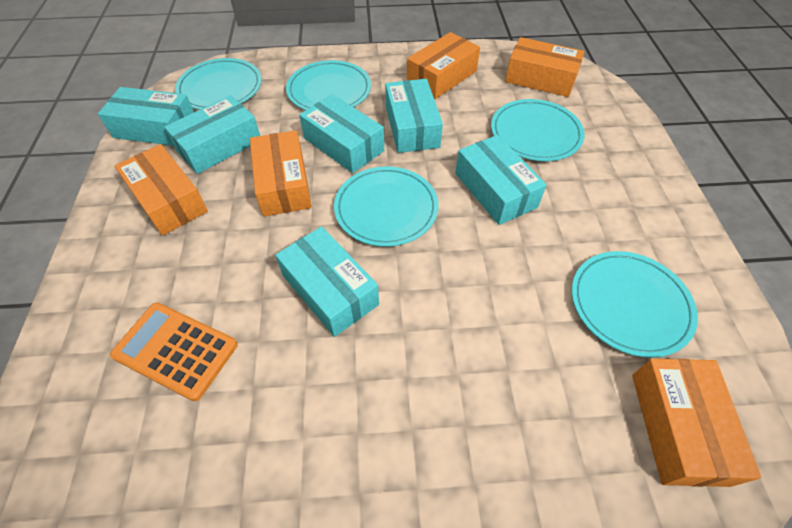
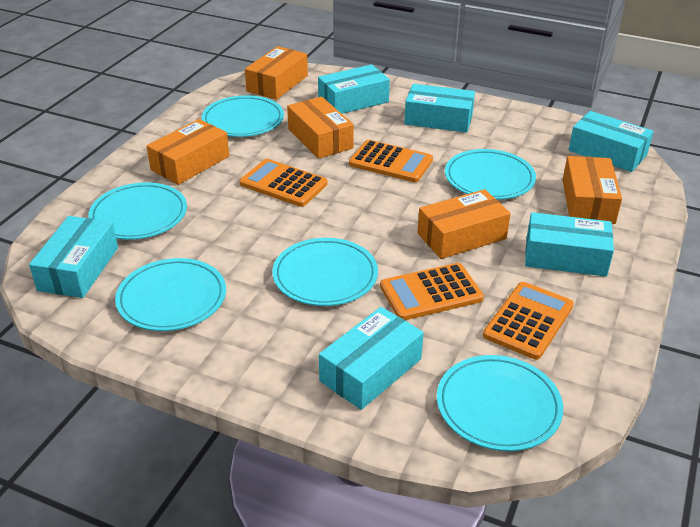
orange calculator: [110,302,238,401] = 1 -> [239,159,328,207] [349,140,433,182] [380,263,484,320] [483,282,574,360] = 4
turquoise plate: [175,58,262,110] [286,60,371,110] [334,166,439,247] [491,99,585,161] [572,251,698,358] = 5 -> [88,182,187,240] [115,258,226,331] [202,95,284,137] [272,238,378,306] [437,355,563,451] [445,149,536,200] = 6

